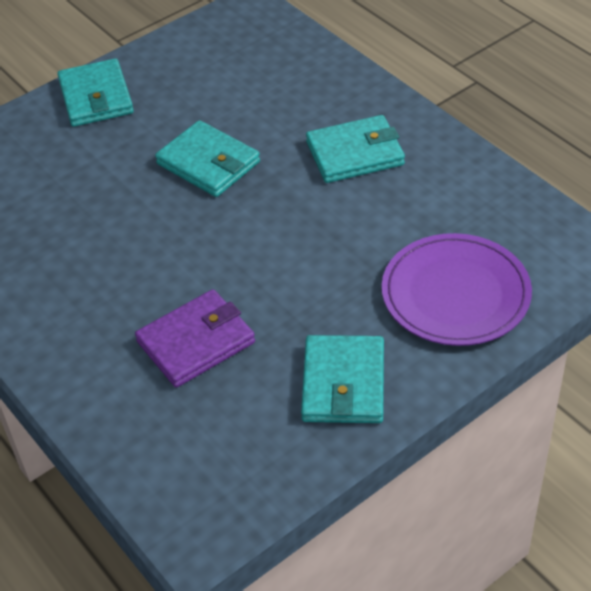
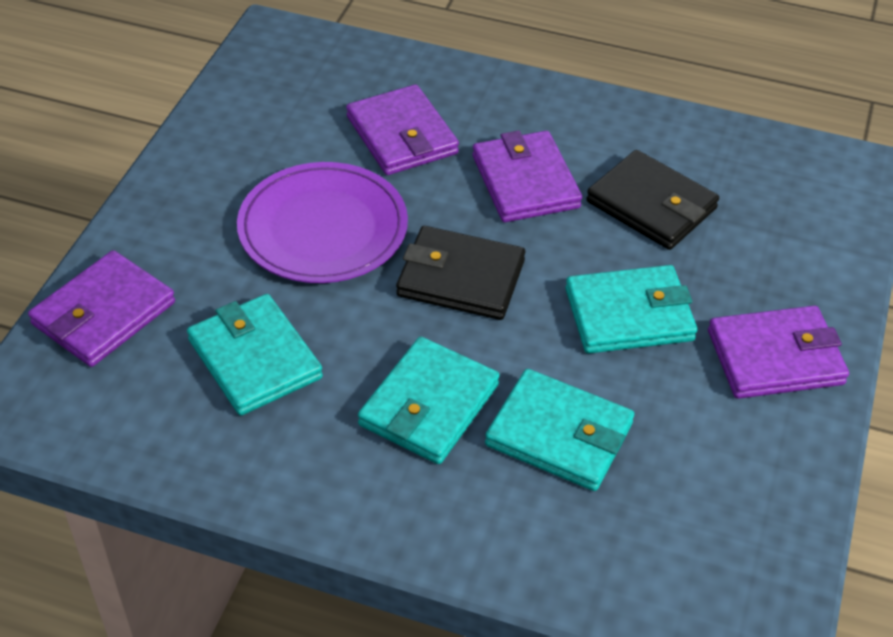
black wallet: none = 0 -> [396,226,525,320] [586,150,719,250] = 2
purple wallet: [135,289,255,388] = 1 -> [28,250,175,367] [346,84,459,175] [472,131,582,222] [708,306,849,399] = 4

